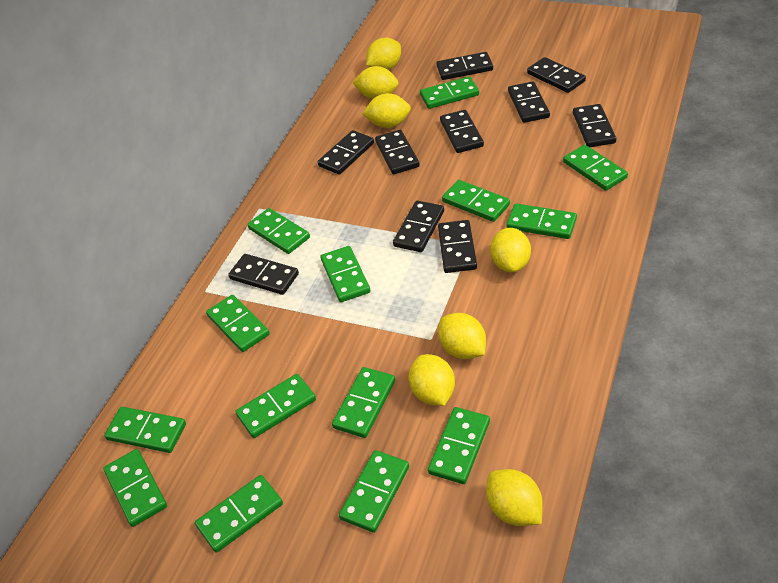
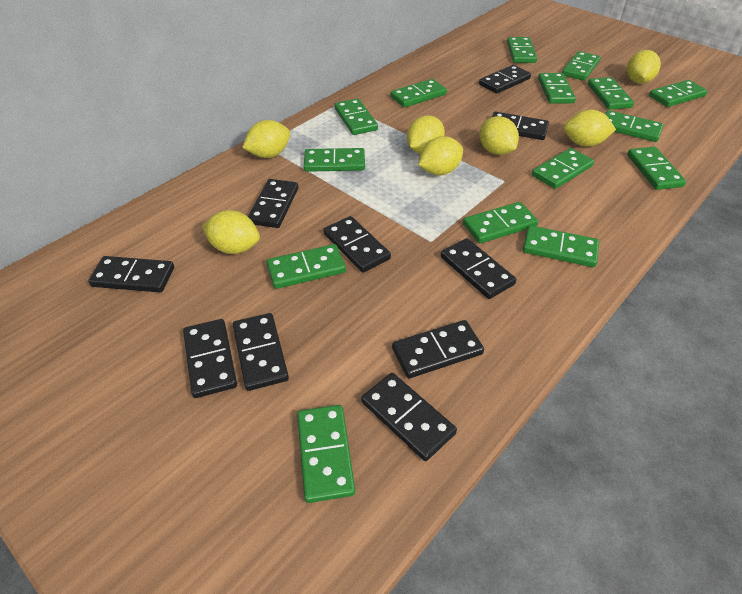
green domino: [103,449,167,527] [104,407,186,453] [195,475,283,553] [206,295,270,352] [235,374,316,438] [247,208,310,254] [321,246,370,302] [332,367,395,438] [339,450,409,533] [420,76,479,109] [428,407,490,484] [442,180,510,222] [506,203,577,239] [563,145,628,191] = 14 -> [266,244,346,289] [297,405,355,503] [304,148,365,172] [334,98,378,135] [390,79,447,108] [463,202,538,243] [507,37,537,63] [523,225,599,267] [532,148,594,189] [538,73,576,104] [562,51,601,81] [588,77,634,110] [605,110,663,142] [627,147,686,190] [649,80,707,107] = 15

